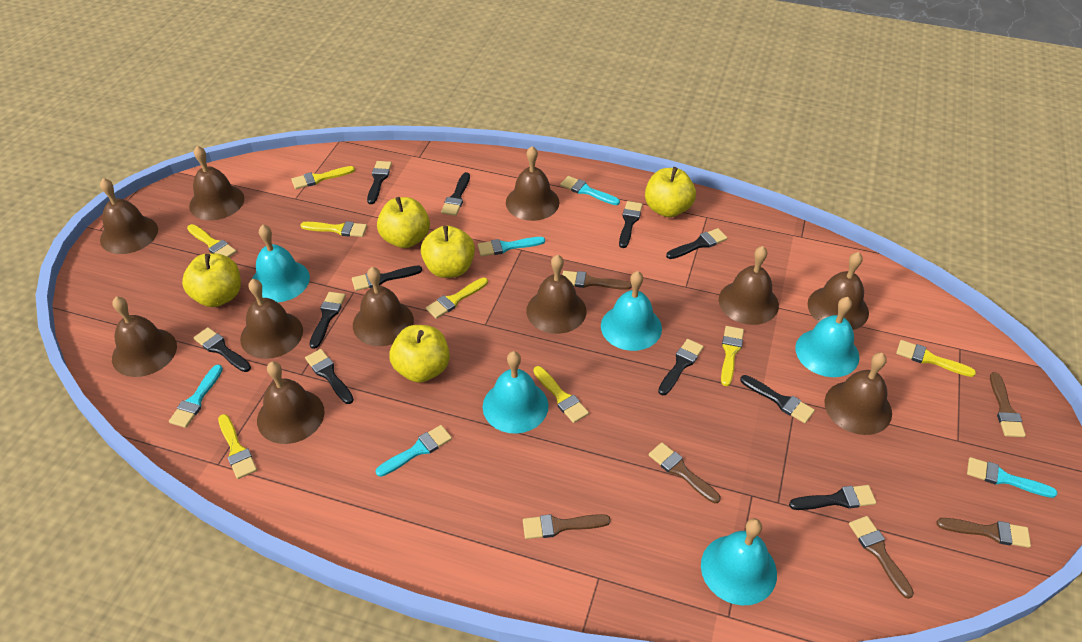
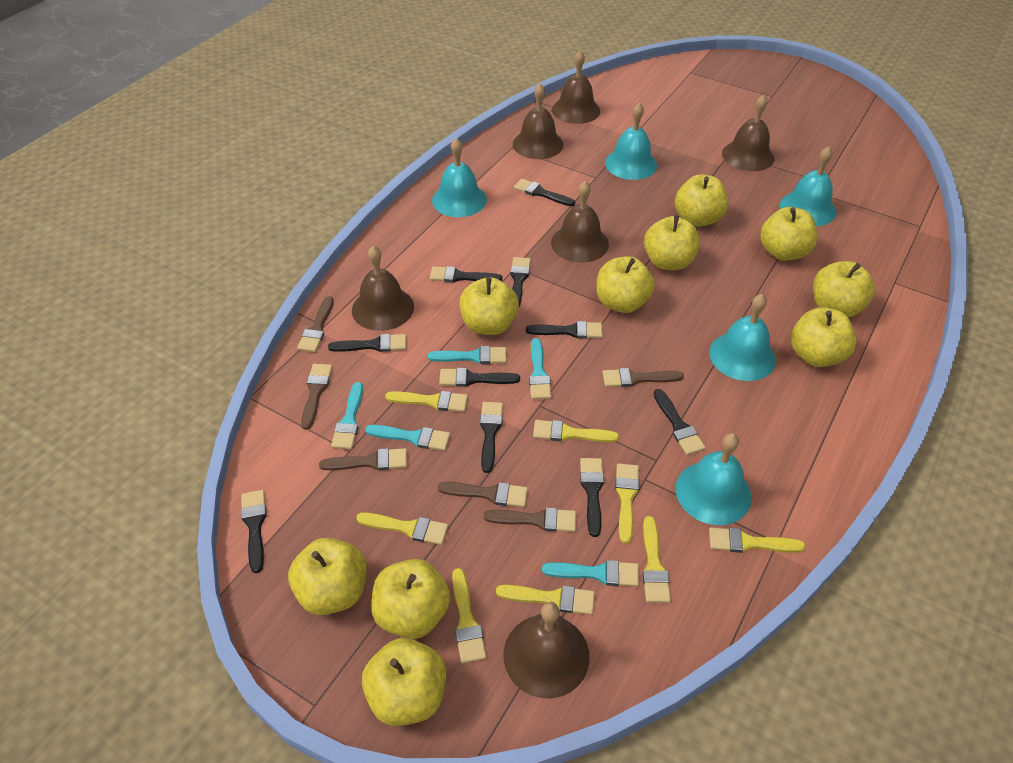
black brush: [194,327,251,372] [305,349,354,404] [309,292,346,349] [352,266,422,291] [367,161,392,204] [441,172,470,216] [619,201,643,248] [658,339,704,396] [666,228,727,259] [740,375,815,423] [789,485,876,510] = 11 -> [241,490,267,573] [328,334,406,352] [430,266,502,282] [439,368,520,387] [480,402,503,473] [510,257,531,306] [514,178,575,206] [526,321,603,339] [580,458,604,537] [654,389,706,455] = 10
brown bell: [100,178,158,254] [112,296,177,377] [189,146,244,220] [240,279,303,359] [257,361,325,444] [353,267,414,346] [506,146,560,221] [526,255,587,334] [718,246,779,325] [808,252,869,330] [824,353,892,435] = 11 -> [352,246,414,331] [503,602,590,698] [513,84,563,159] [551,181,609,263] [552,50,600,124] [722,95,775,171] = 6
yellow apple: [182,253,241,307] [377,197,430,248] [389,325,450,383] [421,226,475,278] [645,167,696,217] = 5 -> [288,538,367,615] [362,638,446,726] [371,559,450,639] [460,277,519,335] [597,256,655,313] [644,215,700,270] [675,174,729,227] [760,207,818,261] [791,307,857,367] [813,261,875,318] = 10

